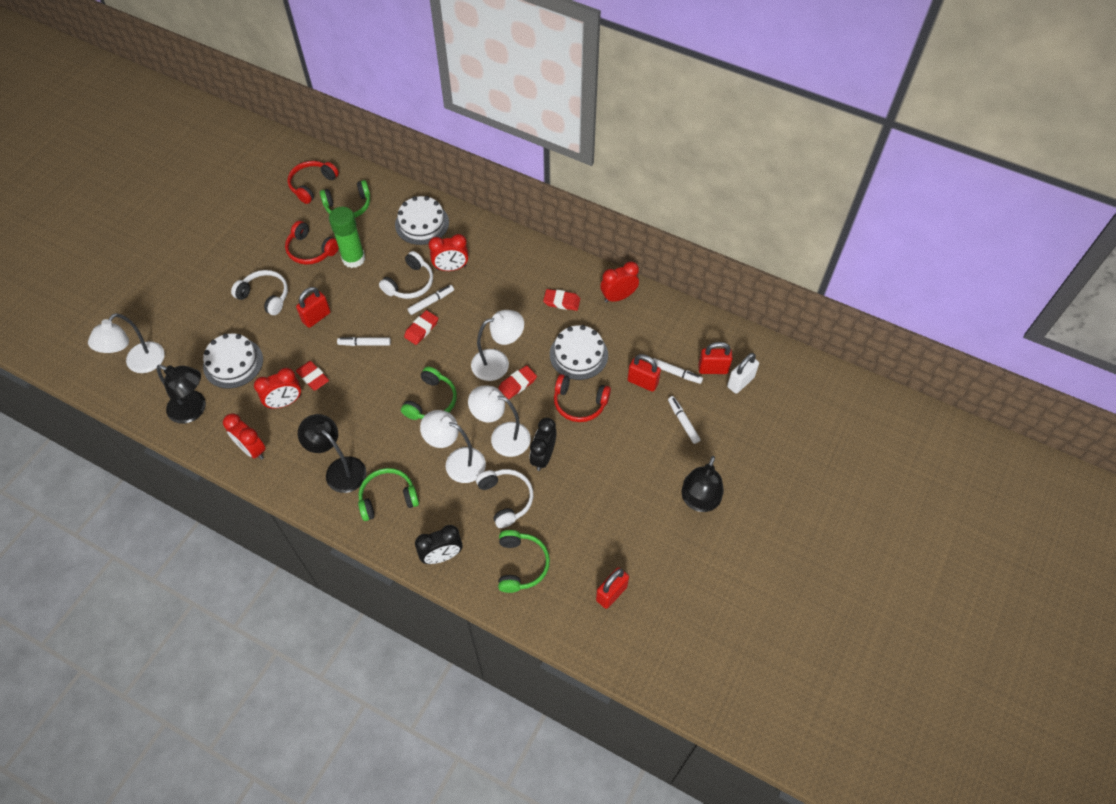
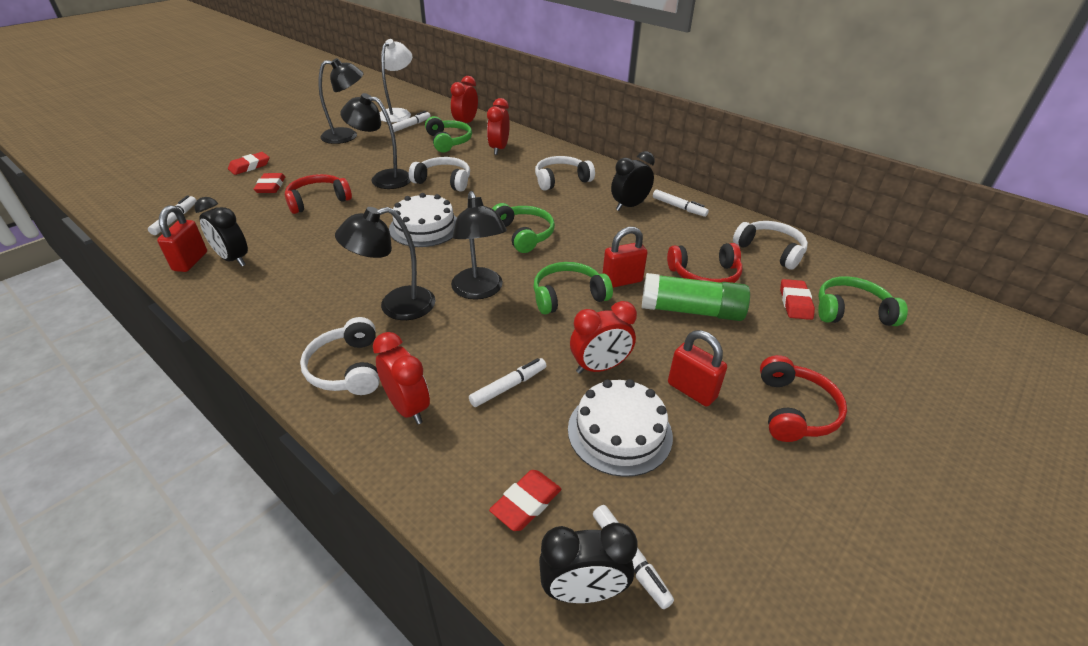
black clock: [415,525,463,564] [529,418,557,471] = 2 -> [194,197,248,267] [539,523,638,603] [611,151,655,211] = 3
black lamp: [156,365,206,424] [298,414,366,493] [681,456,724,512] = 3 -> [318,58,364,144] [335,207,436,320] [340,93,411,189] [451,191,507,300] = 4
red padlock: [296,287,331,328] [596,567,629,609] [628,354,661,392] [698,342,733,374] = 4 -> [157,205,207,272] [603,227,648,288] [668,330,727,406] = 3
white cake: [203,334,263,389] [395,196,449,245] [550,325,608,380] = 3 -> [389,193,457,247] [568,379,673,477] = 2
white headphones: [231,270,288,315] [379,251,433,299] [476,469,533,528] = 3 -> [300,317,380,395] [409,157,470,192] [535,156,595,191] [733,221,808,270] = 4
white lamp: [88,313,165,373] [420,410,486,483] [468,386,531,457] [471,310,524,381] = 4 -> [380,39,412,122] = 1
white marker: [337,337,391,346] [408,285,454,315] [653,358,703,384] [668,396,700,444] = 4 -> [148,196,196,235] [392,111,431,132] [469,358,547,407] [593,505,674,609] [653,190,709,217] = 5
white padlock: [727,353,759,394] = 1 -> none = 0

